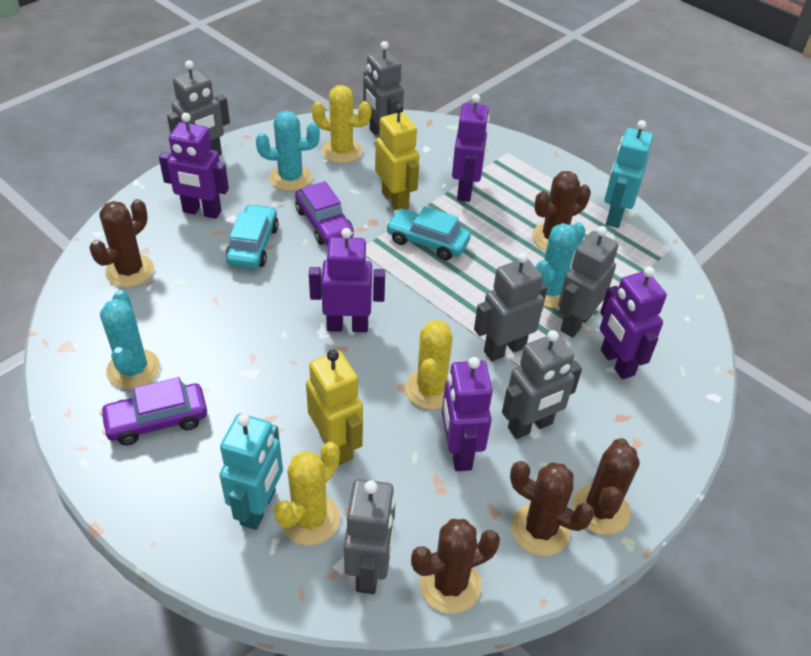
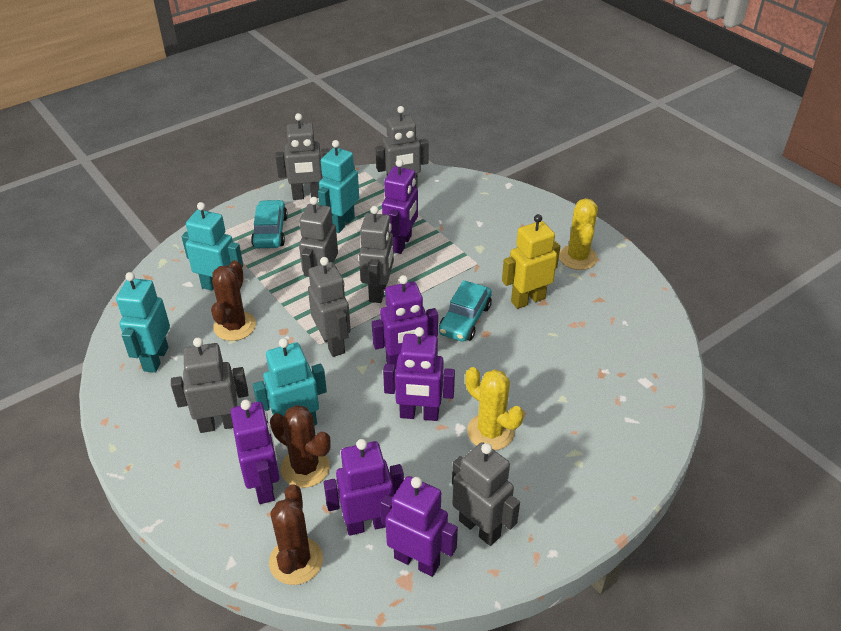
brown cactus: [89,199,154,287] [411,519,500,613] [510,461,595,556] [532,171,591,251] [572,438,640,535] = 5 -> [211,260,256,341] [269,484,323,585] [270,405,331,488] = 3
grey robot: [167,60,230,156] [344,479,395,594] [363,41,404,137] [474,253,547,361] [502,330,582,439] [558,226,619,337] = 6 -> [171,338,248,433] [275,113,330,200] [299,197,338,277] [308,257,351,357] [359,206,394,303] [376,106,429,188] [452,442,520,546] = 7
purple car: [100,377,207,445] [295,181,354,245] = 2 -> none = 0
purple robot: [159,113,229,219] [309,228,385,332] [442,357,493,471] [452,94,490,202] [600,266,667,379] = 5 -> [231,400,280,504] [324,439,404,536] [372,275,438,369] [380,476,458,577] [382,159,418,254] [383,327,455,421] = 6
turquoise cactus: [100,290,160,389] [256,111,320,191] [536,222,586,308] = 3 -> none = 0
turquoise robot: [219,413,283,530] [604,120,653,228] = 2 -> [116,272,170,373] [182,202,243,291] [253,338,327,426] [318,140,359,233] = 4
yellow cactus: [274,442,340,545] [312,85,371,164] [405,320,453,410] = 3 -> [465,367,524,450] [559,198,598,270] = 2
yellow robot: [306,349,363,465] [375,104,419,210] = 2 -> [502,214,560,309] = 1

